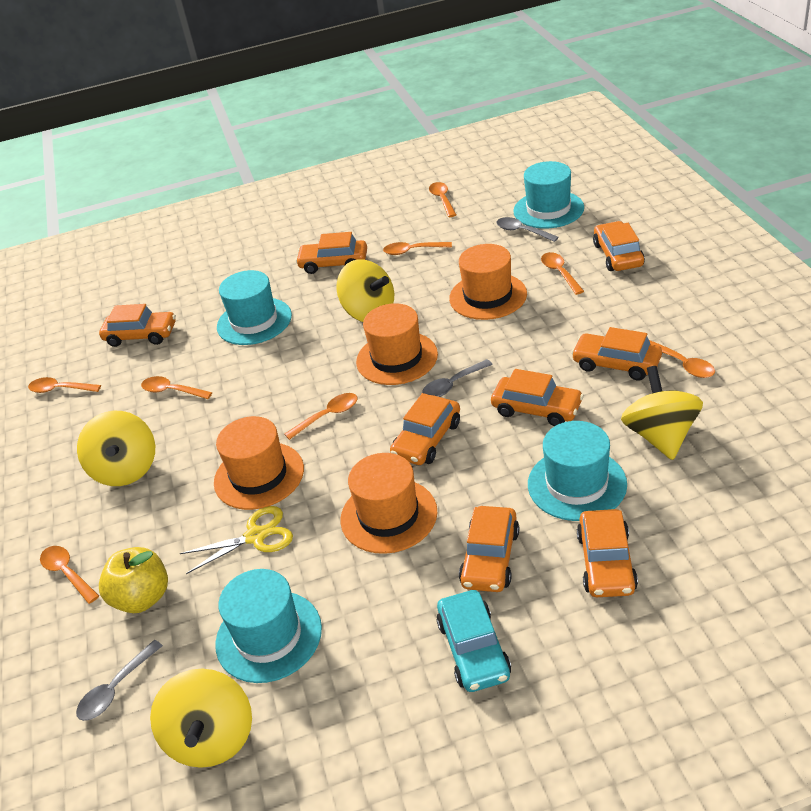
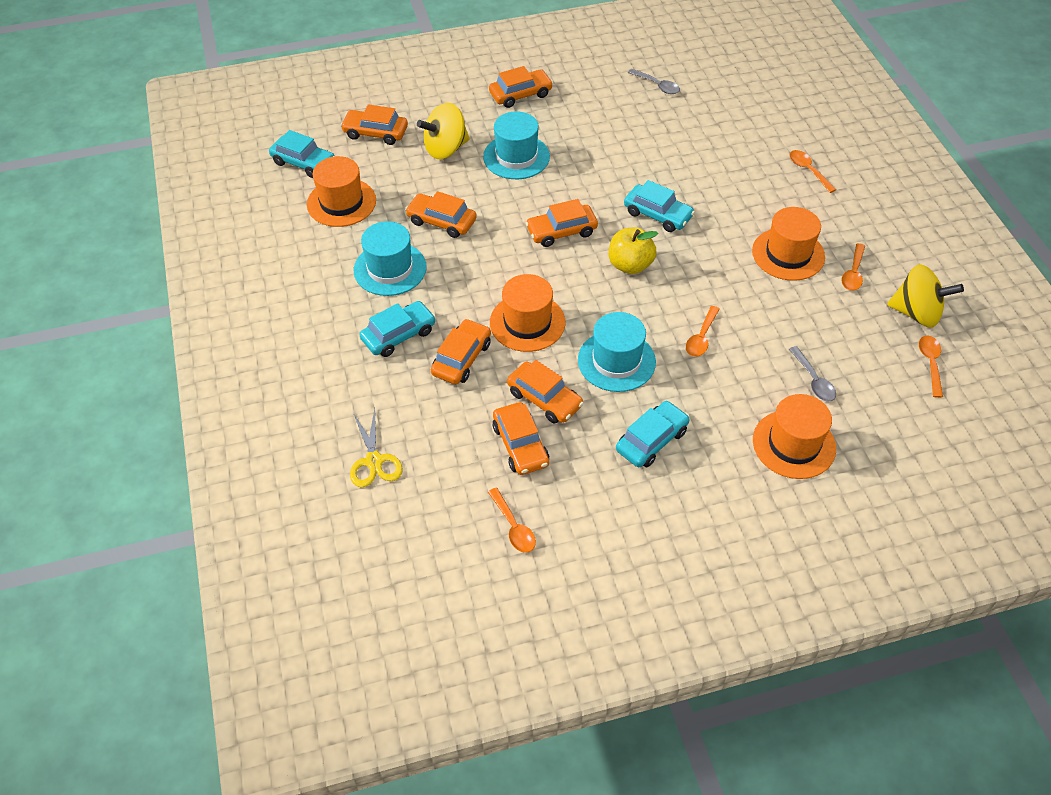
grey spoon: [76,640,163,721] [423,359,493,397] [496,217,559,242] = 3 -> [628,69,680,94] [789,346,836,402] = 2
orange car: [99,304,176,347] [295,232,367,274] [390,393,460,465] [459,506,519,592] [491,369,584,426] [571,327,662,381] [577,509,638,597] [593,221,645,271] = 8 -> [340,104,408,145] [405,191,477,238] [431,319,491,384] [489,66,553,108] [493,402,549,475] [507,360,584,424] [526,199,598,247] = 7
orange spoon: [28,377,101,393] [40,546,99,604] [141,376,212,399] [284,393,358,440] [383,242,452,255] [429,182,456,217] [541,252,584,295] [649,340,715,378] = 8 -> [488,488,536,553] [686,306,720,357] [789,150,836,193] [841,243,865,291] [919,336,943,398] = 5
turquoise car: [436,590,511,692] = 1 -> [269,130,335,178] [359,301,436,357] [616,401,690,467] [624,180,695,232] = 4
turquoise hat: [215,569,322,683] [217,270,292,345] [513,161,584,229] [528,421,627,521] = 4 -> [354,221,427,296] [483,111,550,179] [578,312,656,392] = 3
yellow spinning top: [77,411,155,486] [150,669,252,768] [336,259,394,322] [621,366,703,460] = 4 -> [417,103,470,159] [887,264,964,328] = 2

